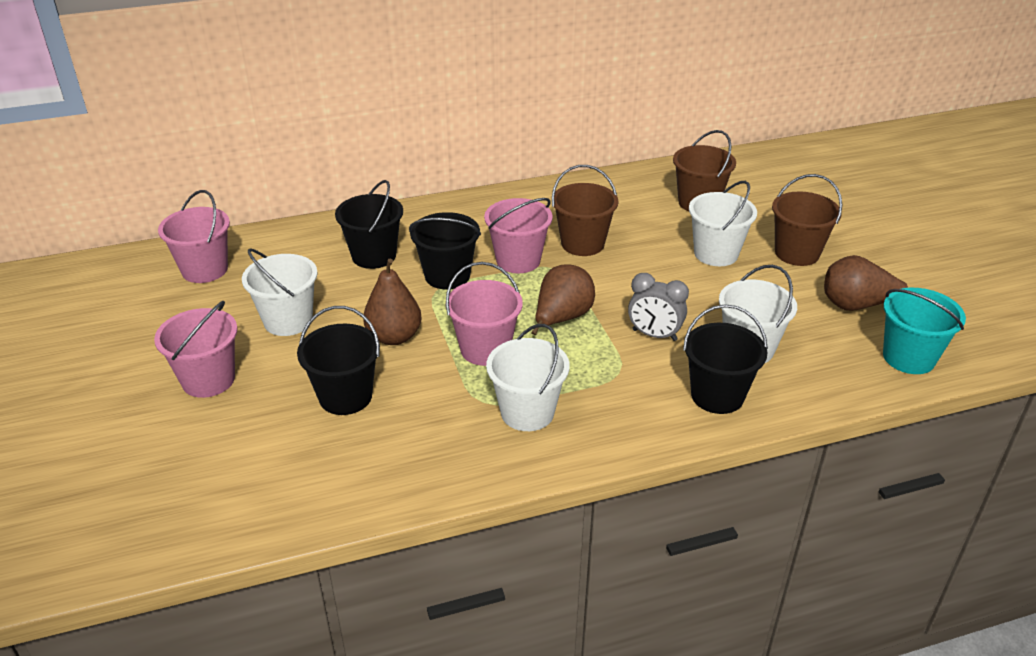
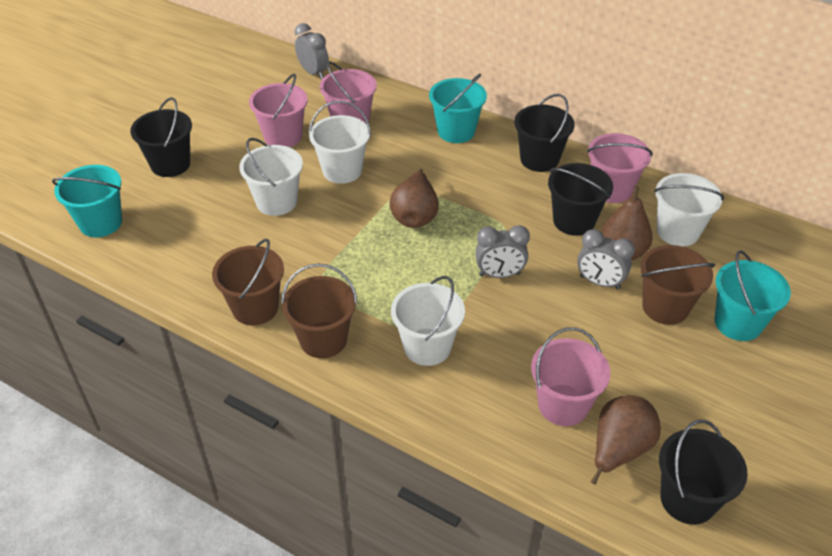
grey clock: [628,273,689,341] = 1 -> [295,23,329,79] [475,225,530,278] [577,229,635,289] = 3
turquoise bucket: [883,288,966,374] = 1 -> [52,165,122,237] [429,74,487,143] [714,250,791,341] = 3

